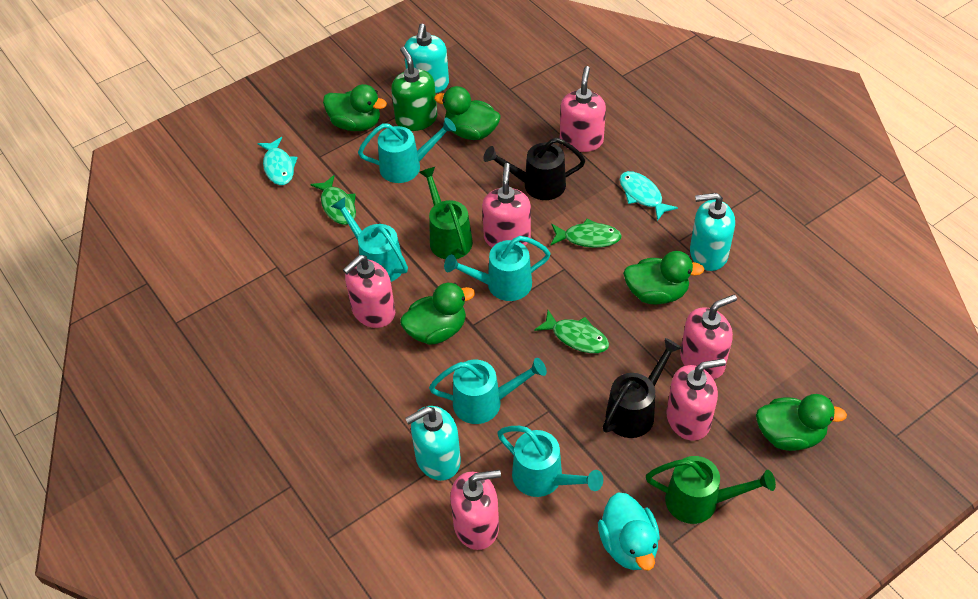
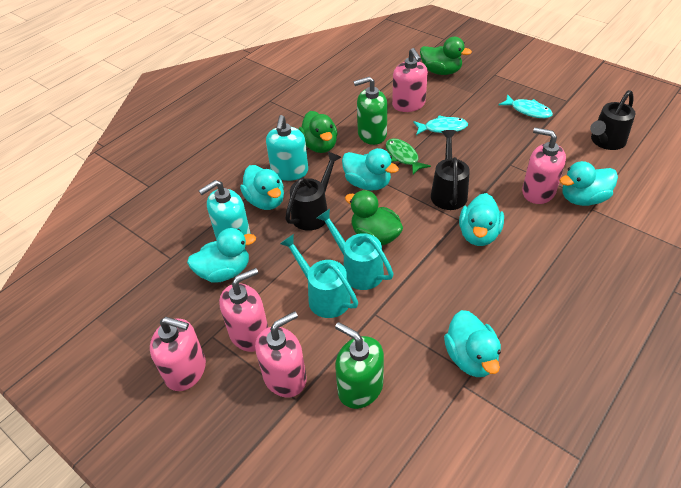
black watering can: [483,138,585,200] [603,338,681,438] = 2 -> [285,152,341,231] [431,130,470,210] [590,90,636,150] = 3
green duck: [323,84,387,131] [400,283,475,345] [434,86,501,140] [623,251,704,304] [756,394,847,451] = 5 -> [299,111,337,153] [345,190,403,245] [420,37,472,75] = 3
green fish: [310,175,356,225] [534,310,609,353] [550,219,622,248] = 3 -> [386,138,431,175] = 1
green soap dispenser: [391,47,437,131] = 1 -> [335,322,384,409] [354,77,387,145] = 2
green watering can: [419,167,473,259] [646,456,776,524] = 2 -> none = 0
pink soap dispenser: [343,255,395,328] [450,470,501,550] [482,163,531,248] [560,66,606,152] [666,358,726,441] [680,295,737,379] = 6 -> [150,317,206,391] [219,268,268,352] [255,311,307,397] [392,48,428,112] [522,127,566,204] = 5
turquoise duck: [598,492,660,570] = 1 -> [187,228,256,283] [240,165,284,210] [342,148,399,191] [444,310,501,377] [459,193,504,246] [559,161,618,206] = 6
turquoise soap dispenser: [404,24,449,93] [405,406,461,481] [690,193,735,271] = 3 -> [199,180,251,240] [266,115,308,181] = 2
turquoise watering can: [331,197,408,282] [358,117,456,183] [429,358,547,424] [444,236,551,301] [497,426,603,497] = 5 -> [280,234,358,318] [317,209,394,290] = 2

